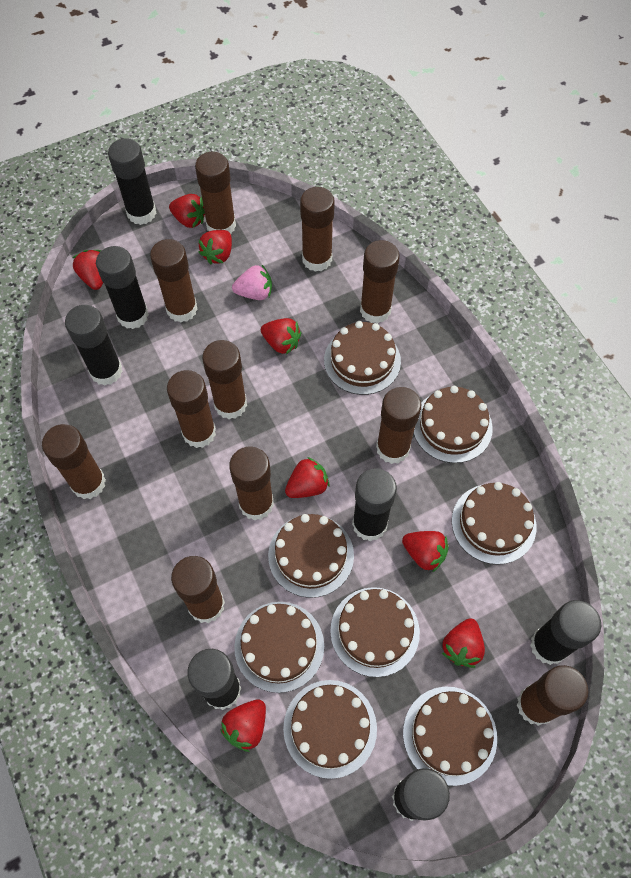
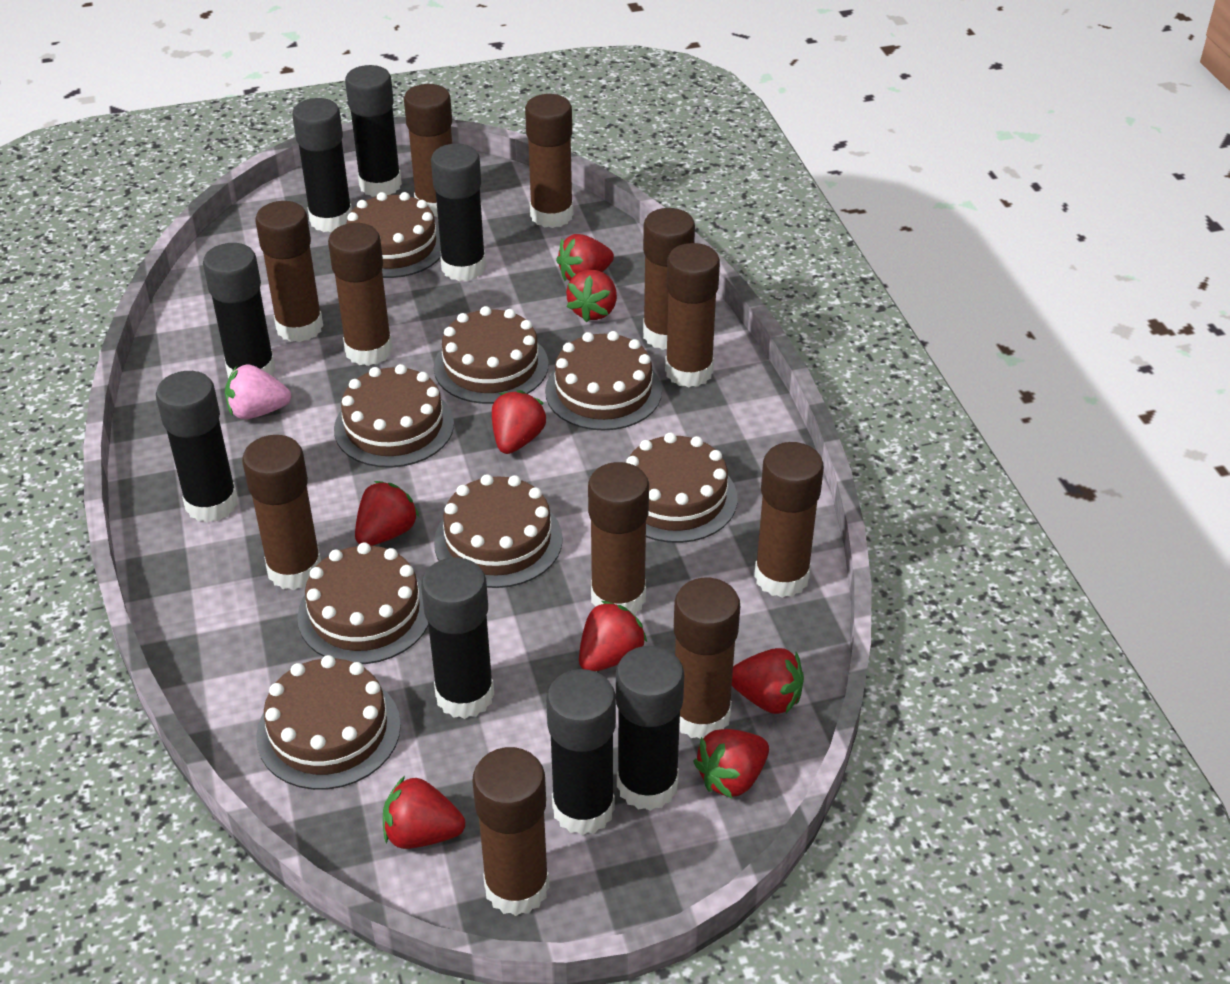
black glue stick: [65,305,123,386] [96,246,149,329] [108,138,156,225] [187,649,242,710] [352,469,397,541] [392,768,450,821] [530,600,601,665] = 7 -> [156,371,238,523] [203,243,276,378] [292,98,352,232] [345,65,402,197] [421,558,494,719] [431,143,486,281] [546,669,616,835] [616,646,684,811] = 8

